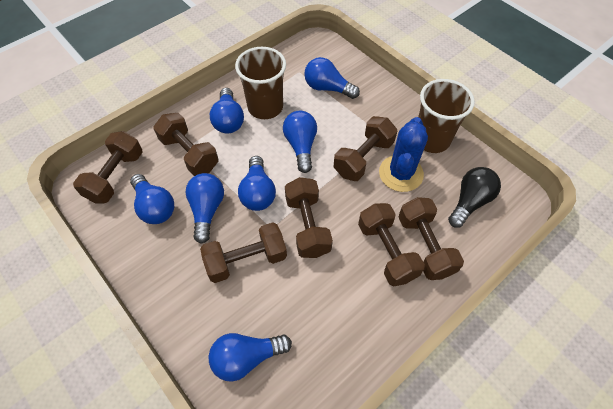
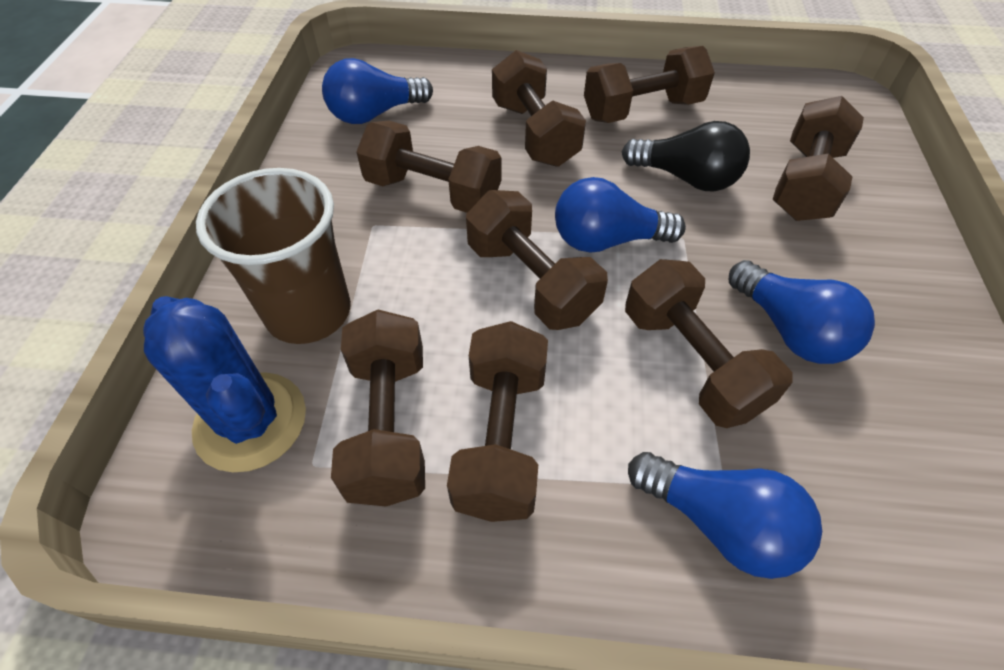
blue light bulb: [130,174,174,224] [185,173,224,244] [209,333,292,382] [210,88,244,134] [238,156,276,211] [283,111,317,173] [304,57,360,99] = 7 -> [322,58,433,124] [555,177,686,252] [628,452,822,579] [729,260,875,364] = 4
brown cup: [235,47,286,119] [418,79,475,153] = 2 -> [196,168,351,344] = 1
brown dumbbell: [73,131,143,204] [153,113,218,176] [200,222,287,283] [285,177,333,258] [334,116,397,181] [358,203,425,286] [399,197,464,280] = 7 -> [331,309,425,506] [356,121,501,213] [447,321,548,522] [466,190,608,330] [492,50,586,167] [584,46,715,123] [625,259,792,428] [772,96,864,221] = 8

